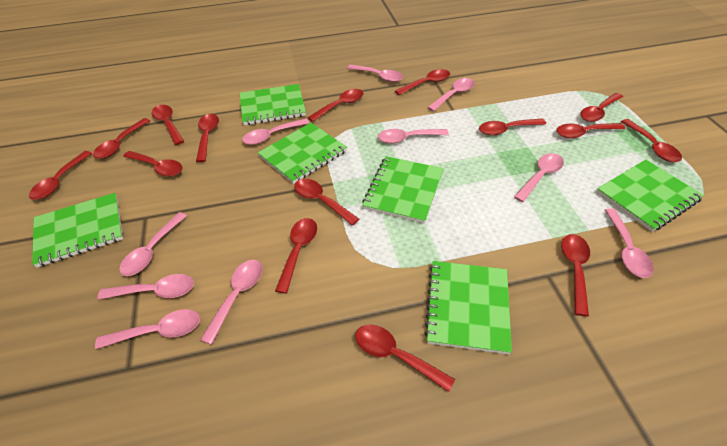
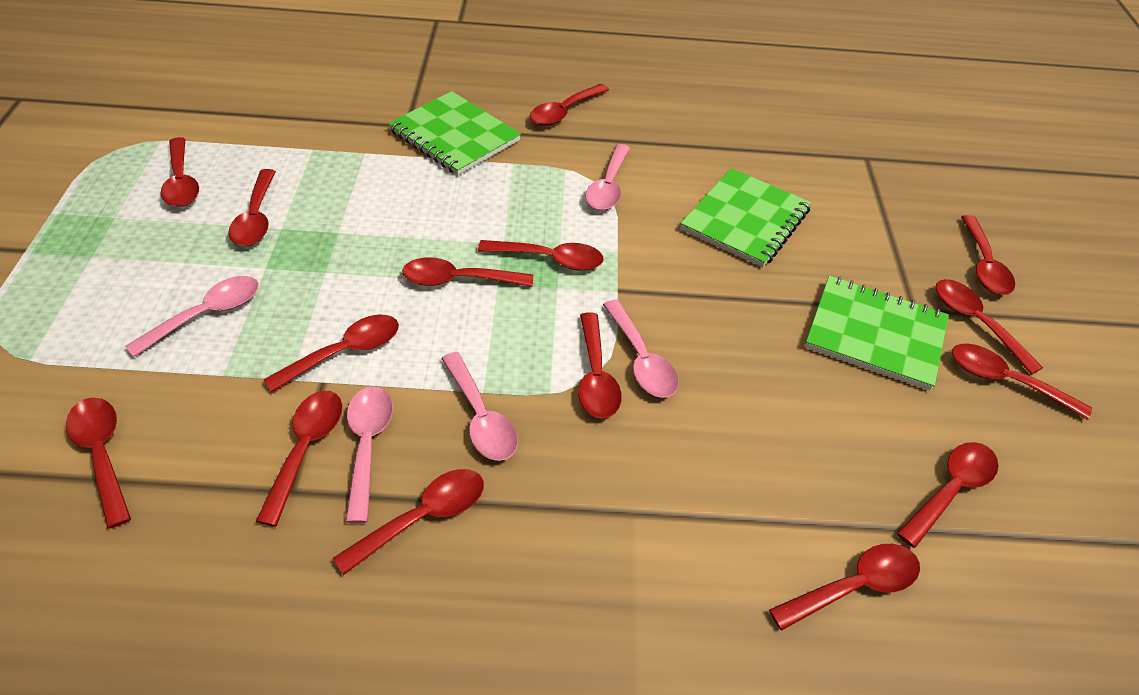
green notebook: [32,193,123,268] [240,84,306,125] [258,123,347,184] [362,156,443,224] [424,261,512,354] [596,160,704,232] = 6 -> [388,91,521,175] [681,168,811,267] [805,276,949,391] = 3
pink spoon: [95,309,200,349] [98,274,194,300] [119,212,187,276] [200,260,263,345] [242,118,309,145] [347,64,403,82] [378,129,449,144] [427,78,475,111] [514,153,564,202] [605,208,654,278] = 10 -> [125,276,259,357] [345,386,393,523] [441,352,518,461] [585,144,630,210] [603,300,679,398] = 5

